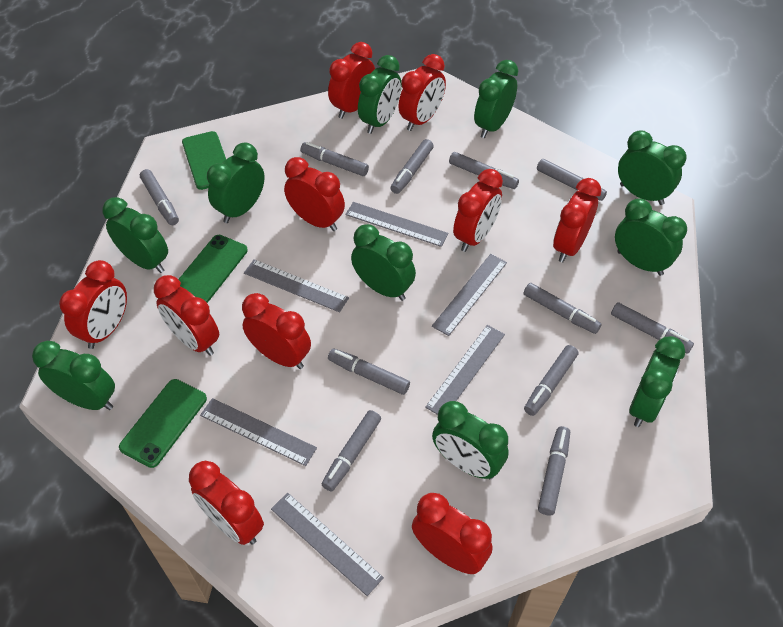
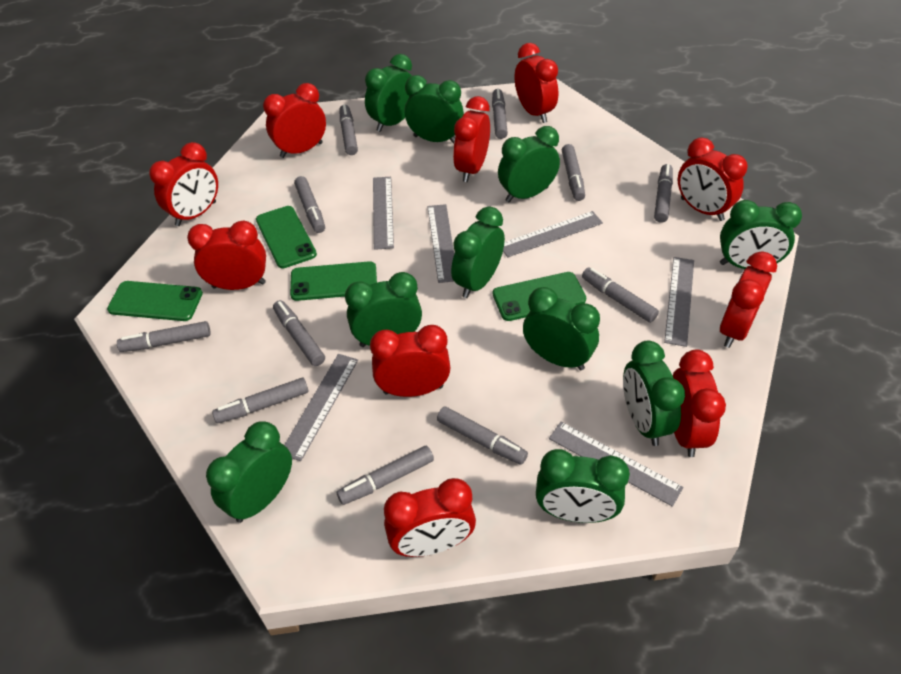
green phone: [119,379,207,468] [178,235,248,303] [182,131,226,190] = 3 -> [107,281,203,321] [256,206,317,268] [290,261,377,301] [493,272,586,321] = 4

